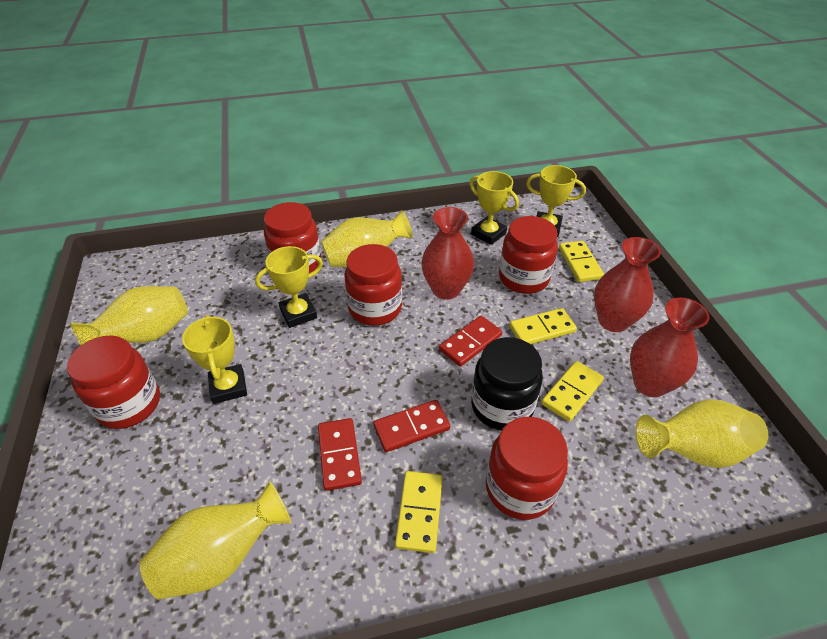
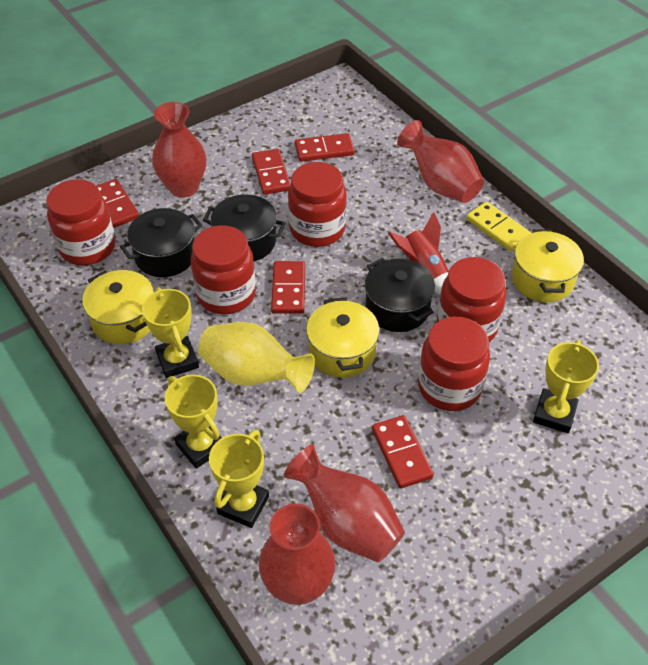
black jar: [471,337,543,430] = 1 -> none = 0
black pot: none = 0 -> [120,208,202,277] [203,195,286,262] [365,258,435,332] = 3
red domino: [318,418,362,491] [373,400,450,452] [439,316,502,367] = 3 -> [97,179,139,228] [252,149,291,195] [271,261,305,314] [295,133,355,162] [372,415,434,489] = 5
red rocket: none = 0 -> [388,212,449,295] = 1
red vase: [421,207,474,300] [594,237,661,332] [630,298,709,397] = 3 -> [152,102,206,198] [259,503,336,605] [283,444,405,563] [397,120,484,203] = 4
yellow domino: [395,471,443,553] [509,308,577,344] [541,361,604,422] [559,241,604,282] = 4 -> [466,202,531,251] = 1
yellow pot: none = 0 -> [82,270,154,344] [306,297,380,378] [512,229,584,302] = 3
yellow vase: [70,286,188,346] [140,481,291,600] [321,210,413,267] [635,399,768,468] = 4 -> [198,322,315,393] = 1

